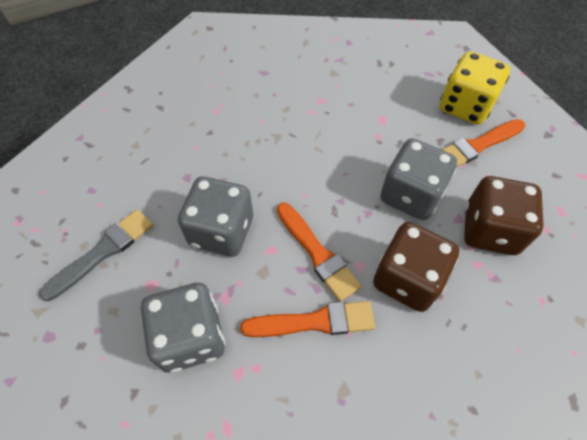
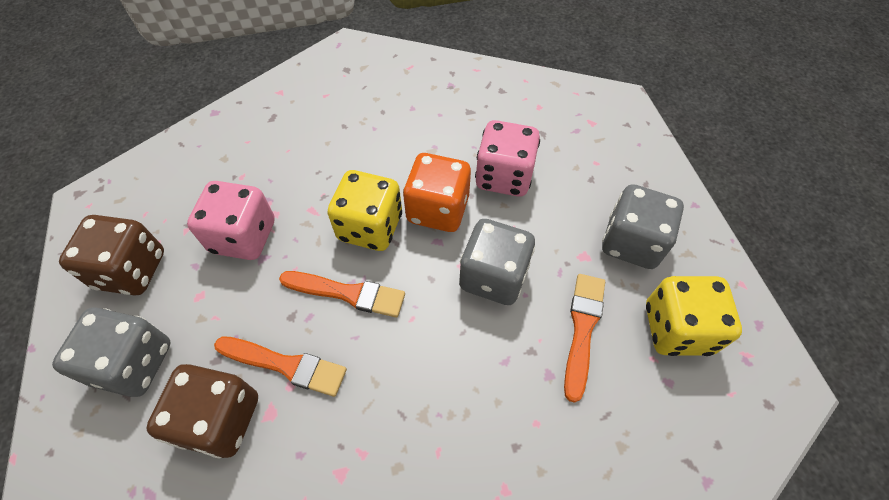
grey brush: [39,209,153,301] = 1 -> none = 0
orange dice: none = 0 -> [403,153,471,232] = 1
pink dice: none = 0 -> [187,181,275,260] [475,120,540,197] = 2
yellow dice: [440,51,510,125] = 1 -> [327,170,402,251] [646,276,742,356] = 2

